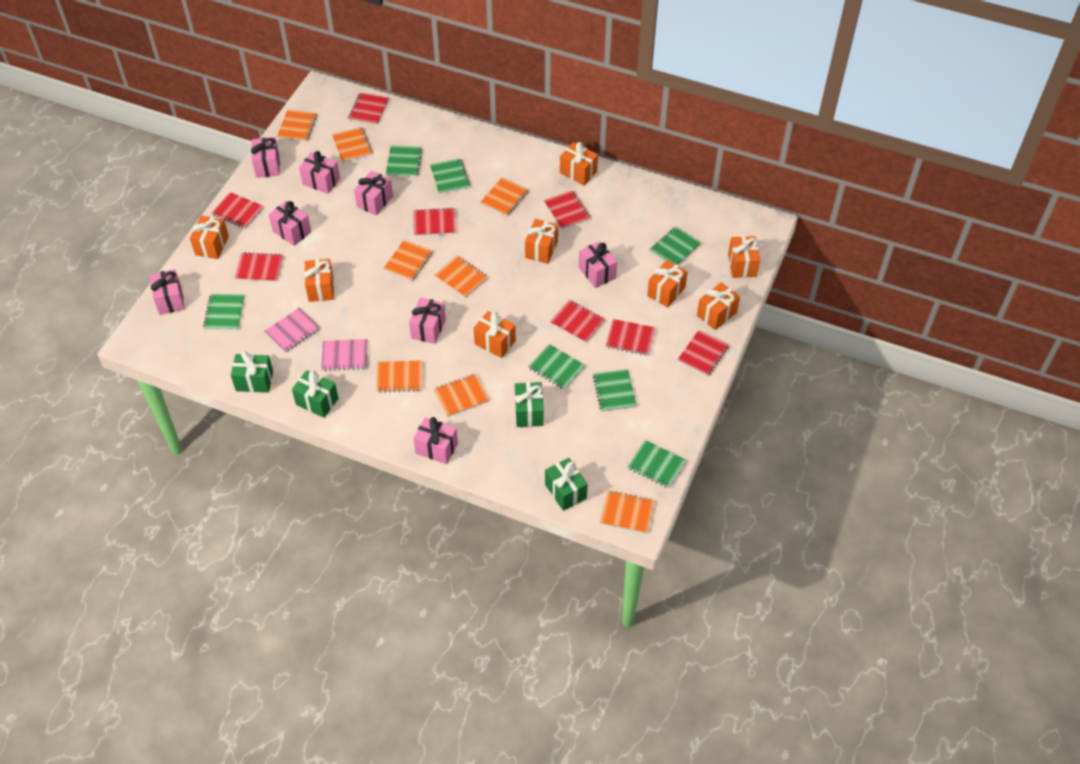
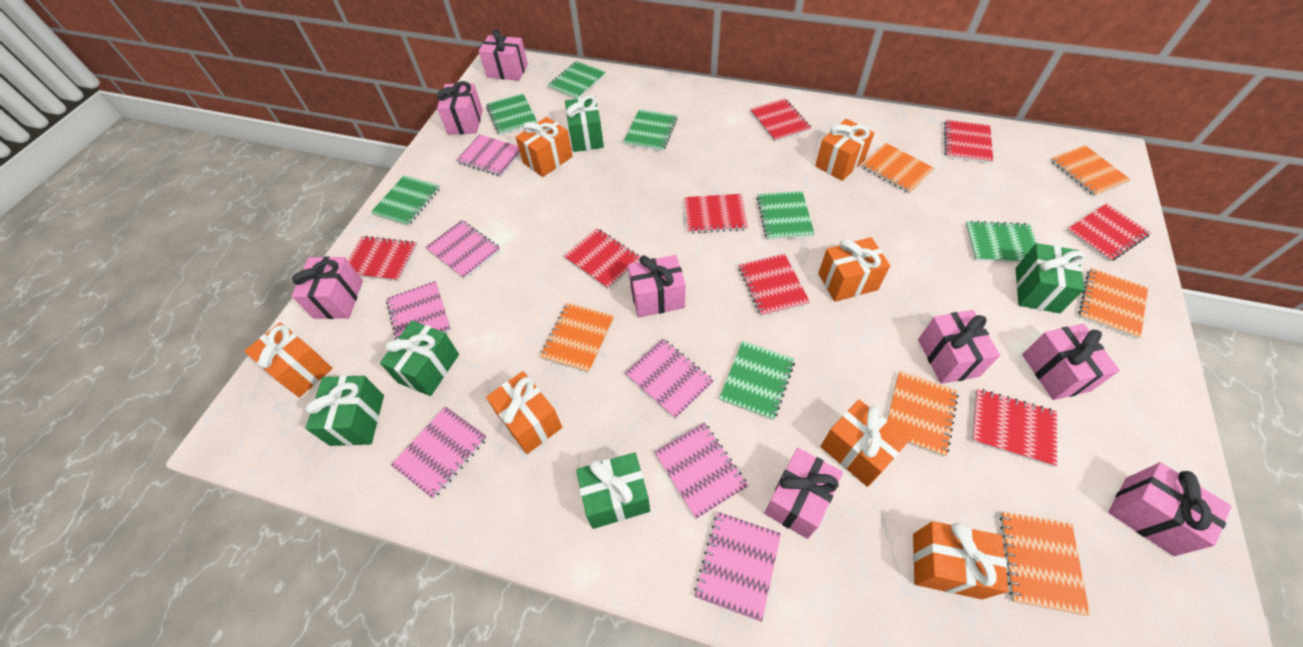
green gift: [231,351,273,393] [292,370,339,418] [515,382,544,427] [545,458,588,511] = 4 -> [306,375,384,446] [380,321,459,396] [565,95,604,152] [576,452,650,529] [1016,243,1086,313] = 5
orange gift: [190,215,229,259] [304,259,334,302] [474,311,516,358] [525,219,558,264] [560,142,598,185] [647,260,688,307] [697,282,740,330] [728,236,760,278] = 8 -> [244,323,333,397] [486,371,562,454] [516,117,573,177] [815,119,874,181] [818,237,890,302] [820,400,910,487] [913,521,1009,599] = 7
orange notebook: [277,109,317,142] [332,127,373,162] [376,360,422,393] [383,240,433,281] [434,256,488,298] [434,374,489,417] [480,177,529,217] [600,490,654,534] = 8 -> [540,303,614,373] [861,143,935,194] [887,371,959,457] [999,511,1090,616] [1050,145,1131,197] [1078,268,1148,339] = 6
pink notebook: [264,308,320,353] [321,339,367,371] = 2 -> [386,281,451,340] [391,406,487,499] [425,220,500,279] [456,134,520,177] [625,339,714,419] [654,423,748,519] [694,512,781,622] = 7

